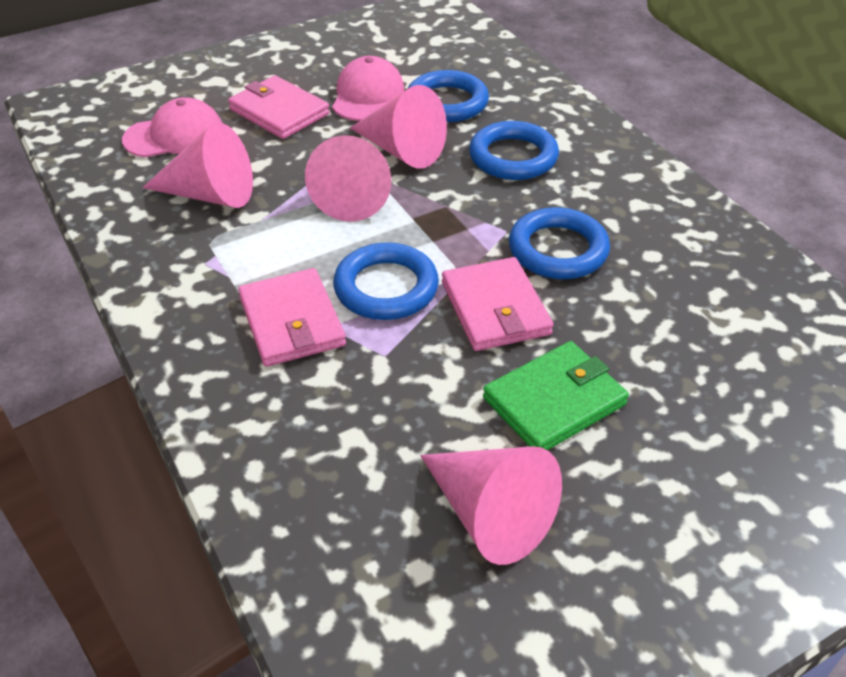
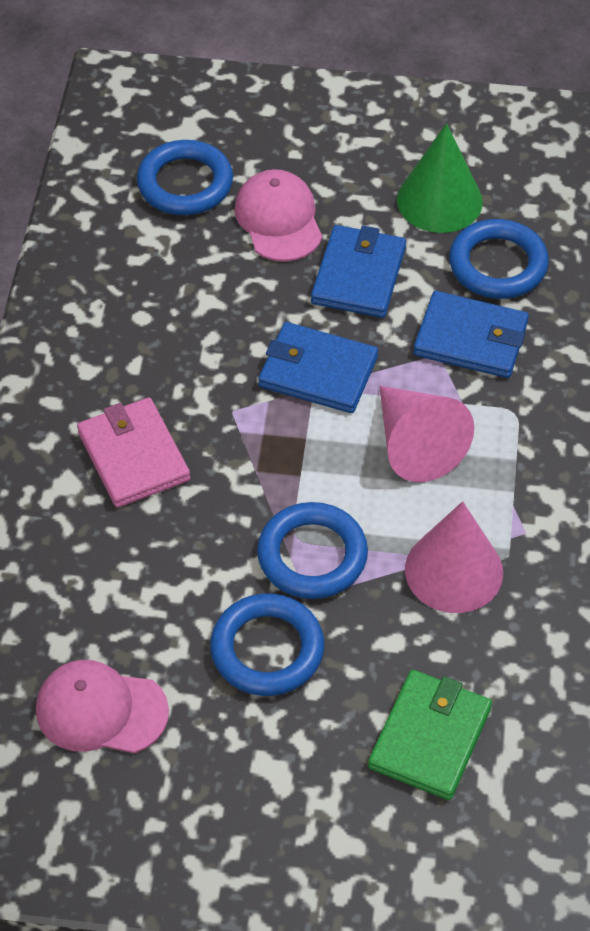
blue wallet: none = 0 -> [258,322,378,413] [311,225,406,318] [413,291,529,378] = 3
green cone: none = 0 -> [397,123,483,233] = 1
pink cone: [142,122,253,208] [305,135,391,222] [350,85,447,169] [420,446,562,565] = 4 -> [379,386,474,482] [405,501,503,613] = 2
pink wallet: [228,76,330,139] [238,268,346,367] [442,257,554,351] = 3 -> [77,397,190,508] = 1

